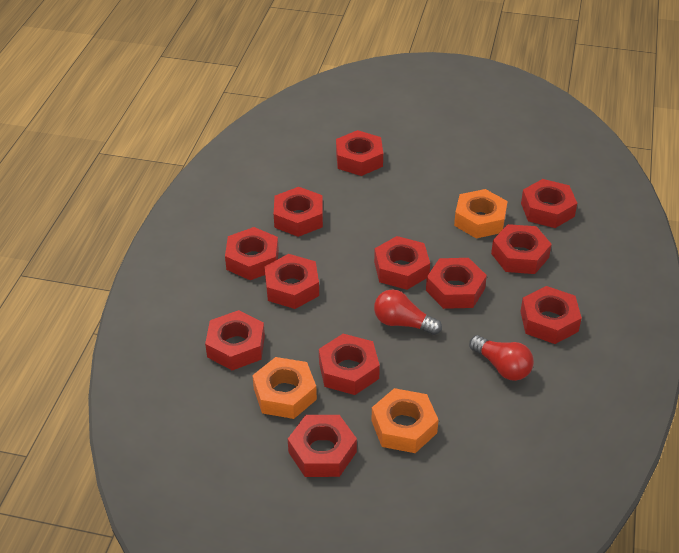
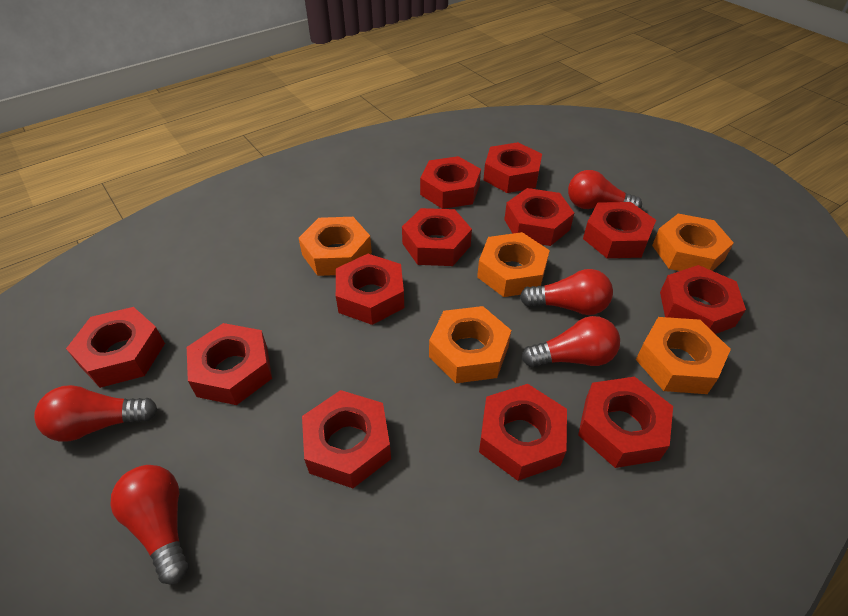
orange nut: [252,357,317,419] [372,388,438,453] [454,189,508,239] = 3 -> [299,217,372,276] [429,306,511,383] [477,232,550,297] [636,317,731,394] [652,214,734,271] = 5
red light bulb: [374,289,442,335] [469,335,534,381] = 2 -> [34,385,157,442] [111,465,188,584] [520,269,613,315] [522,316,620,367] [568,170,642,209] = 5

